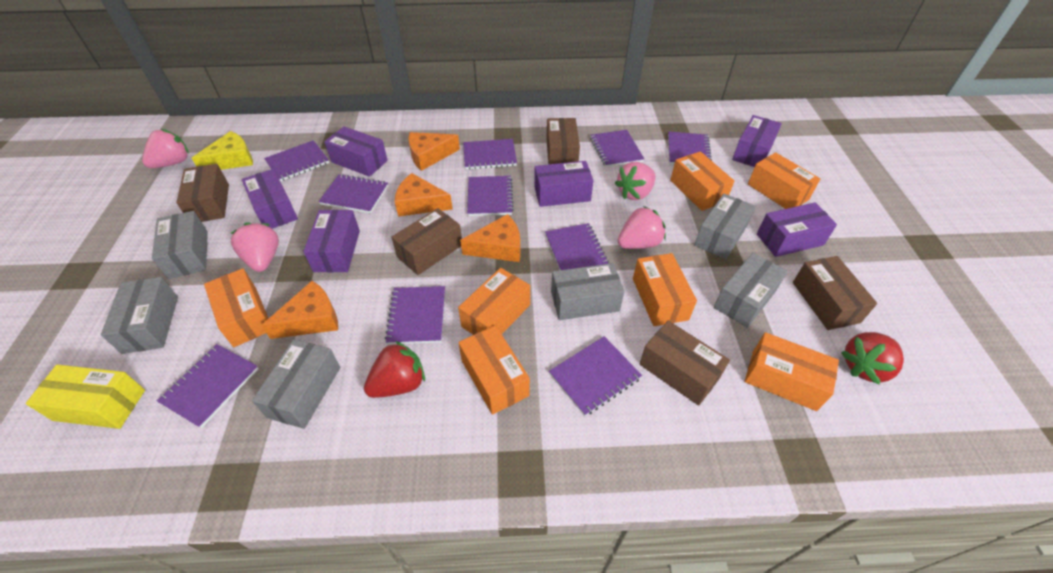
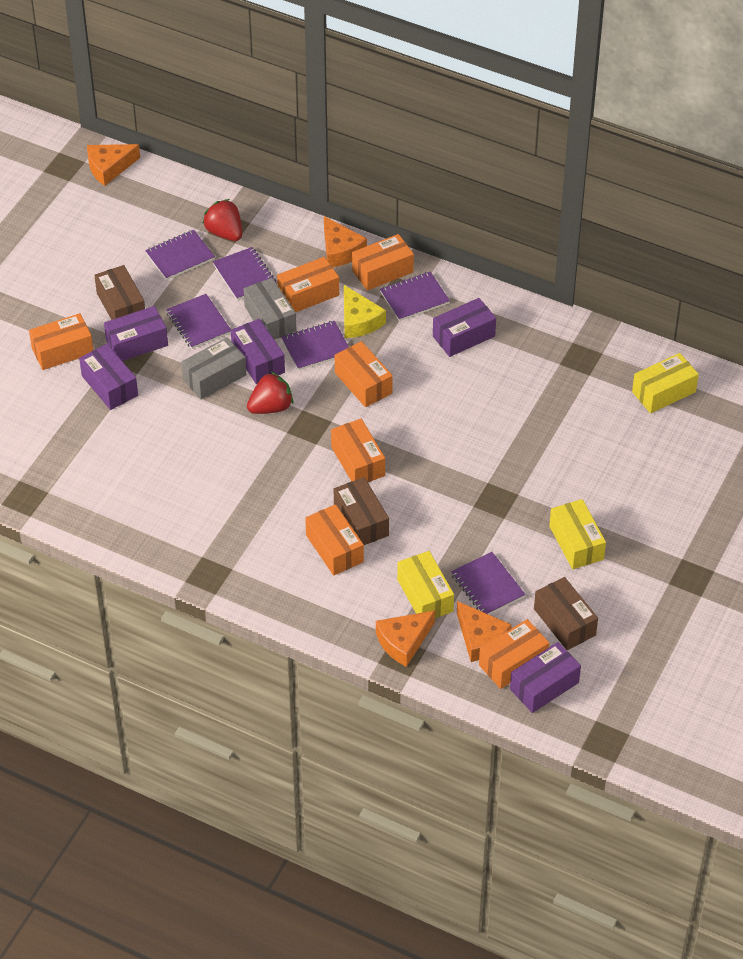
brown box: [176,164,229,222] [391,208,462,275] [546,118,580,164] [640,321,730,406] [793,256,877,330] = 5 -> [94,265,145,320] [334,477,389,545] [534,577,598,650] = 3
grey box: [101,277,178,354] [152,211,208,279] [252,339,340,429] [551,263,624,320] [694,193,756,259] [714,253,788,328] = 6 -> [181,337,246,399] [244,278,296,340] = 2
pink strawberry: [142,129,189,168] [231,222,279,272] [615,162,656,200] [617,206,666,249] = 4 -> none = 0
purple box: [241,169,298,229] [303,210,360,272] [324,127,388,177] [534,161,594,207] [732,115,782,167] [757,202,837,257] = 6 -> [79,344,138,410] [104,306,168,361] [231,319,285,384] [433,298,496,357] [510,642,581,713] = 5
purple notebook: [157,344,259,428] [264,140,329,182] [319,174,388,213] [385,286,445,344] [463,139,517,170] [467,176,514,216] [545,223,609,270] [549,336,642,416] [590,130,644,167] [668,131,712,165] = 10 -> [145,230,215,280] [166,294,231,349] [213,247,276,300] [282,321,349,370] [380,272,450,321] [451,552,526,614] = 6
yellow box: [25,365,145,429] = 1 -> [397,551,454,618] [549,499,606,569] [632,353,699,413] = 3

